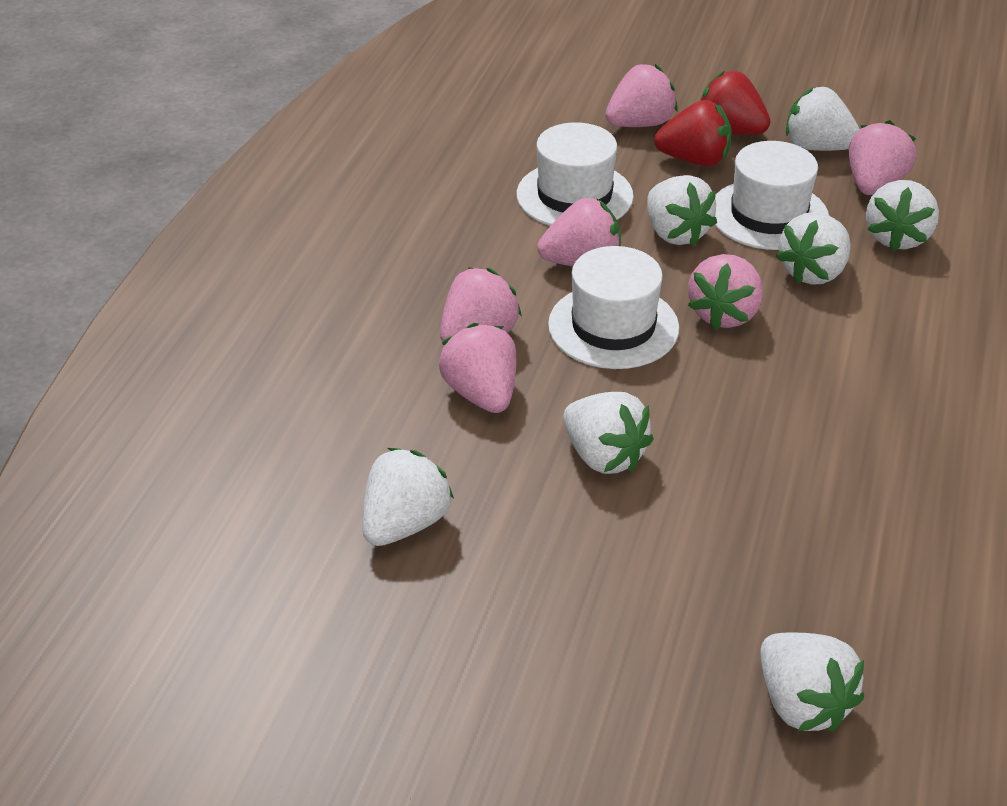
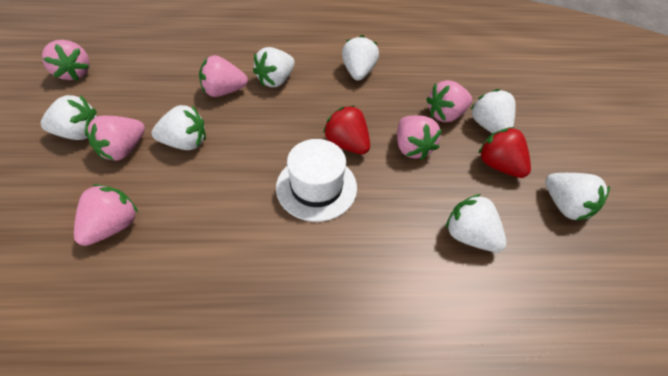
white hat: [516,123,634,226] [548,246,679,369] [715,141,829,250] = 3 -> [276,139,357,222] = 1

